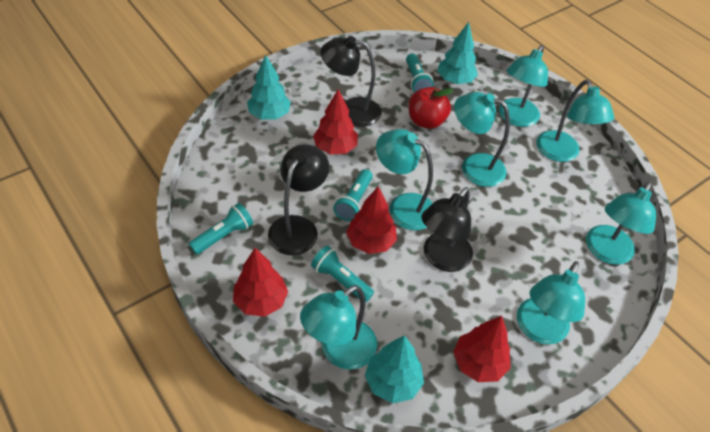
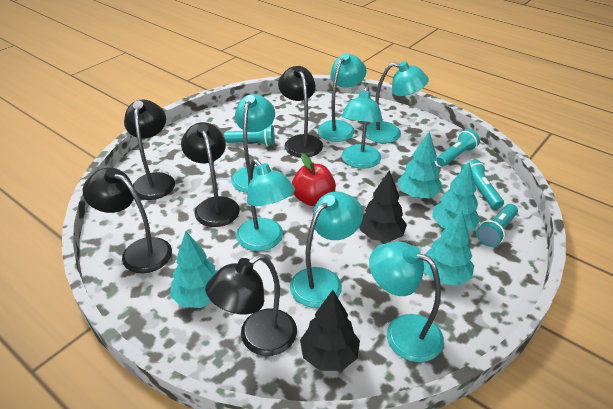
black lamp: [268,145,329,255] [320,36,381,127] [421,187,473,272] = 3 -> [83,167,172,273] [124,99,175,200] [181,122,240,227] [206,254,297,356] [278,66,323,157] = 5
black tree: none = 0 -> [300,290,360,371] [360,170,407,242] = 2
red tree: [233,248,288,317] [313,89,358,154] [346,186,397,254] [453,316,511,382] = 4 -> none = 0
turquoise tree: [247,55,291,120] [365,335,424,403] [437,22,478,84] = 3 -> [170,231,217,308] [397,131,442,198] [423,211,474,286] [432,162,480,231] = 4

